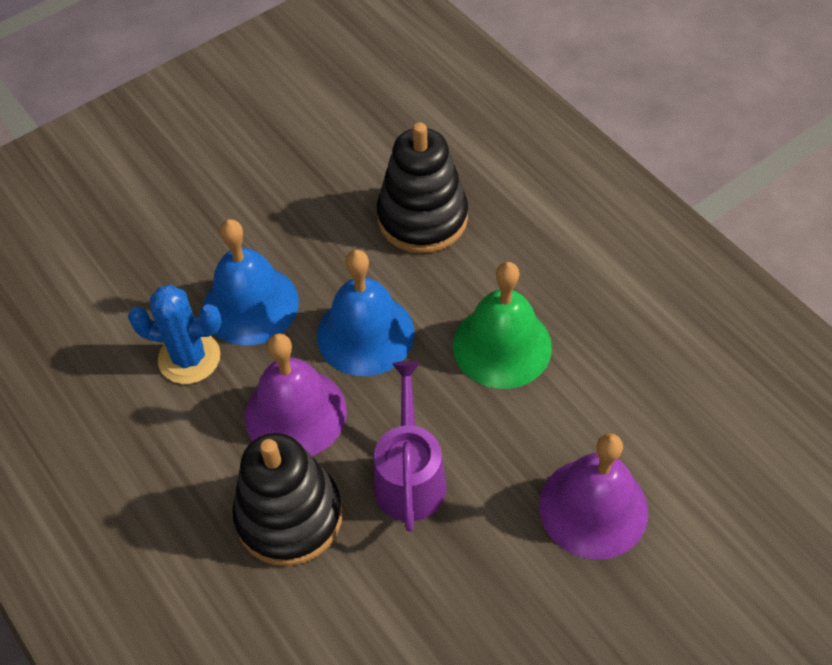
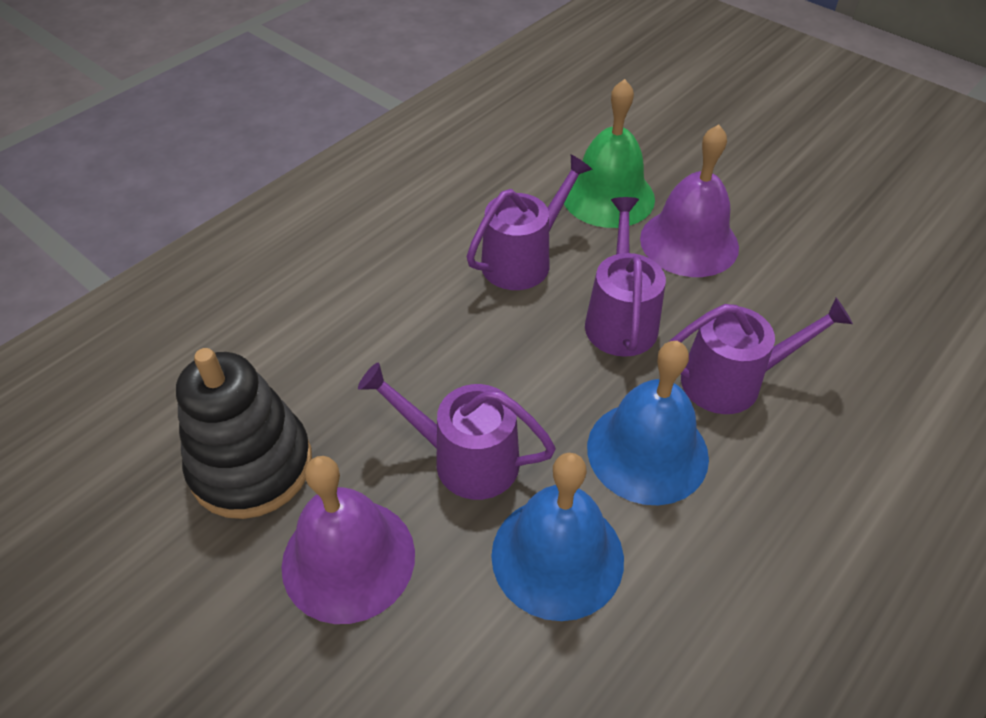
black stacking toy: [232,433,343,566] [377,122,468,253] = 2 -> [176,348,312,519] = 1
blue cactus: [128,285,222,384] = 1 -> none = 0
purple watering can: [374,361,447,532] = 1 -> [358,362,556,500] [467,155,593,290] [585,197,666,357] [669,298,853,414] = 4

